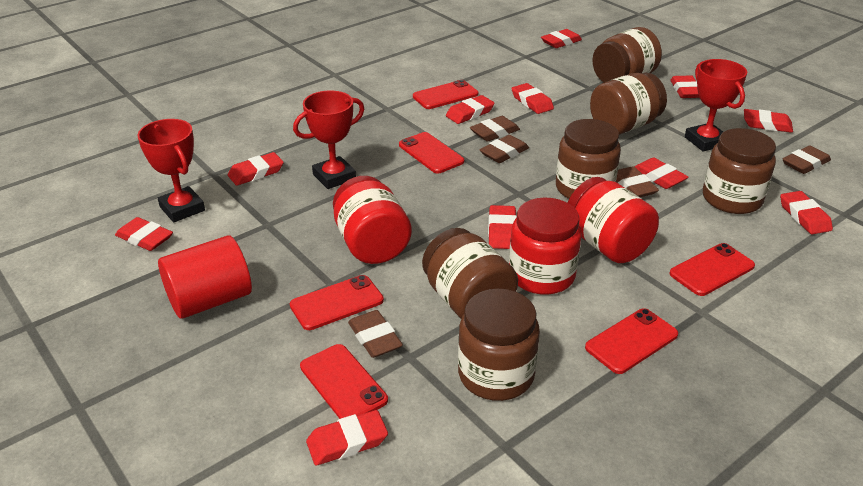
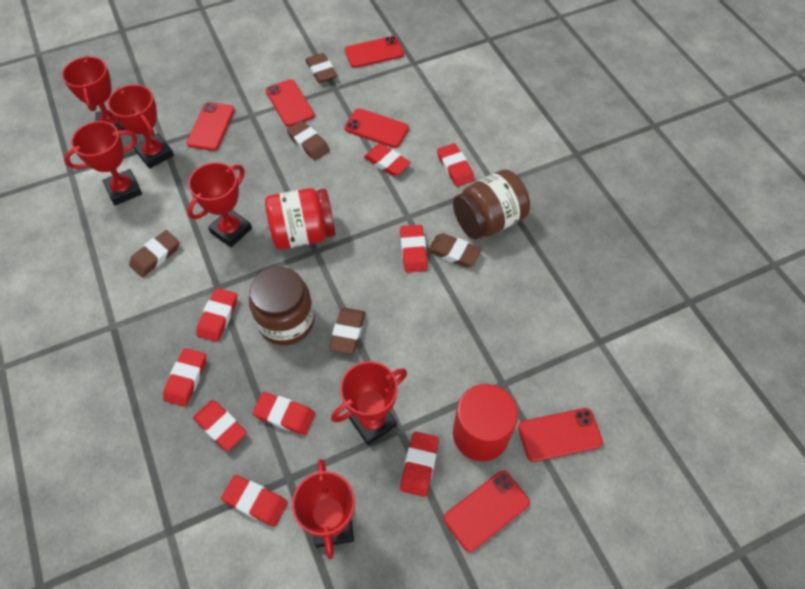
brown jar: [422,228,518,319] [458,289,540,401] [556,119,621,199] [590,73,667,135] [592,27,662,83] [703,128,776,214] = 6 -> [249,267,315,345] [453,169,530,239] = 2
red eraser: [115,217,173,251] [228,152,284,186] [306,410,388,466] [446,95,495,124] [488,205,517,249] [511,83,554,114] [541,29,582,48] [635,157,688,189] [670,76,699,98] [744,109,793,133] [780,191,833,234] = 11 -> [163,348,206,407] [193,400,247,451] [196,288,237,342] [221,475,288,527] [252,392,315,435] [364,143,411,176] [400,225,428,272] [400,432,439,497] [437,143,474,187] = 9
red jar: [333,176,412,264] [509,197,582,295] [568,177,659,263] = 3 -> [265,188,335,250] = 1
red trophy: [137,119,205,222] [293,90,364,189] [685,59,747,151] = 3 -> [62,56,126,131] [64,121,142,205] [108,84,174,169] [187,162,252,247] [292,459,355,559] [331,361,407,445] = 6

